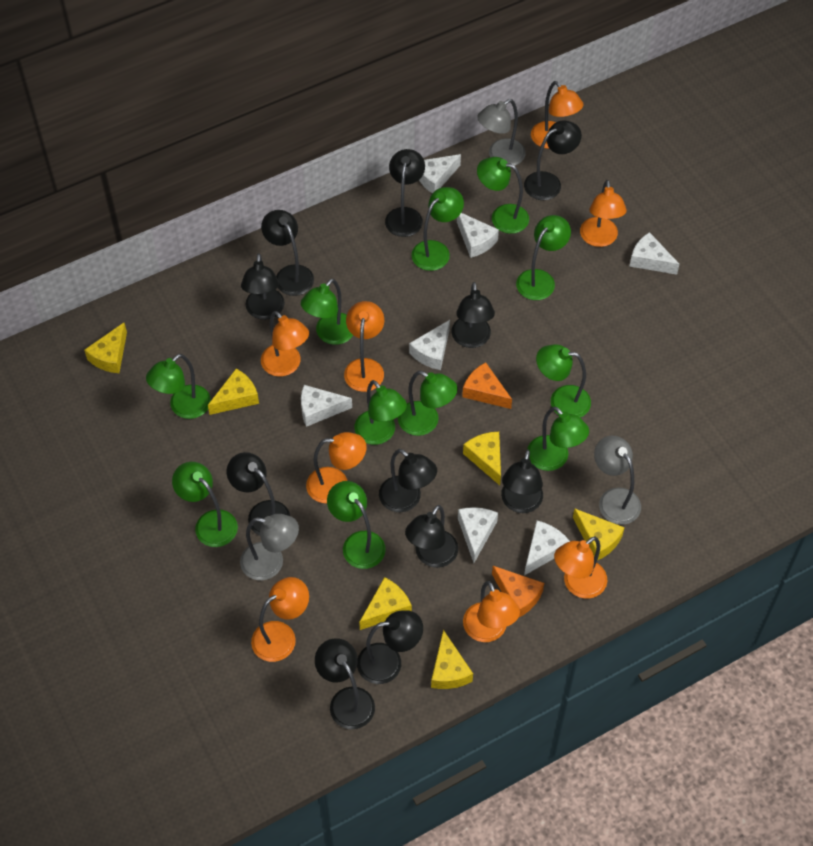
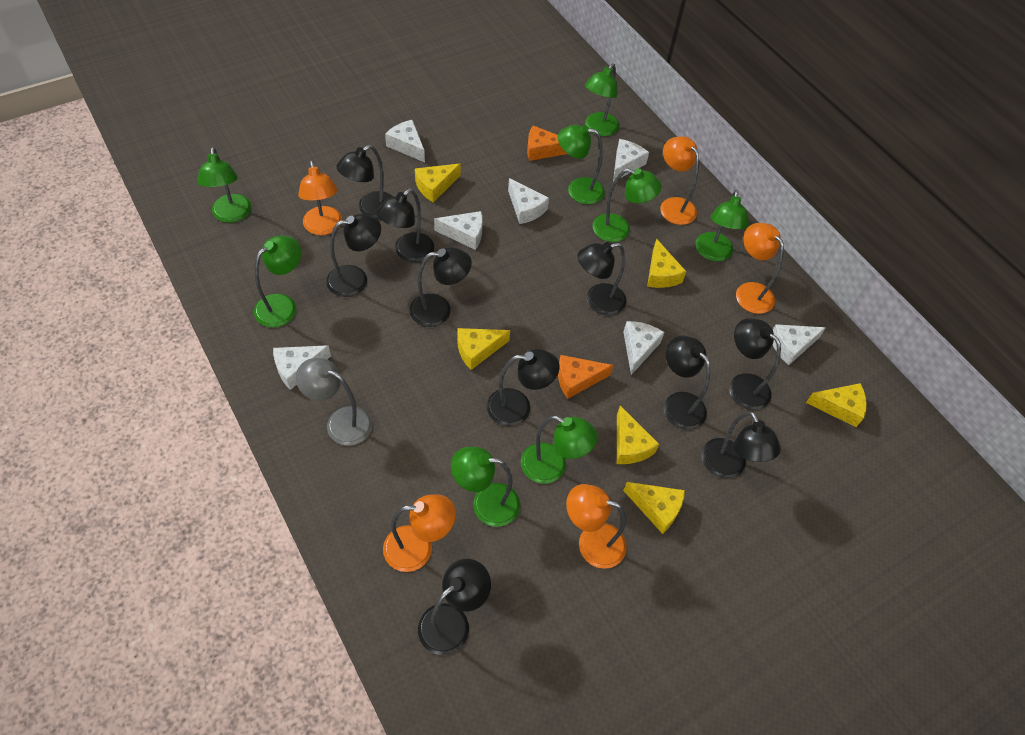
black lamp: [227,452,290,536] [241,253,285,320] [261,210,314,296] [315,638,375,729] [357,610,423,684] [379,449,437,512] [385,149,425,237] [405,505,458,568] [451,282,495,348] [501,450,543,513] [524,120,582,200] = 11 -> [326,214,381,297] [336,145,393,219] [377,189,434,263] [409,247,472,327] [418,559,491,655] [487,349,560,426] [577,242,626,315] [664,335,711,430] [701,411,781,478] [729,318,781,410] = 10
green lamp: [146,354,211,419] [172,462,238,547] [301,279,353,345] [327,481,386,569] [354,380,407,445] [398,371,458,436] [411,187,464,271] [477,157,529,234] [516,215,571,300] [527,406,589,471] [536,344,591,418] = 11 -> [197,147,252,223] [254,236,301,327] [451,447,520,527] [521,416,598,484] [558,125,605,204] [585,63,619,136] [593,168,662,242] [696,190,749,261] = 8
grey lamp: [240,514,299,580] [477,99,526,166] [594,436,641,525] = 3 -> [296,358,373,446] = 1
orange lamp: [251,577,309,662] [261,311,309,377] [306,432,367,503] [344,301,384,392] [463,581,520,642] [531,81,583,149] [554,536,607,599] [580,180,627,247] = 8 -> [298,160,342,235] [383,494,456,572] [566,484,627,569] [660,136,699,225] [736,223,784,314] = 5

